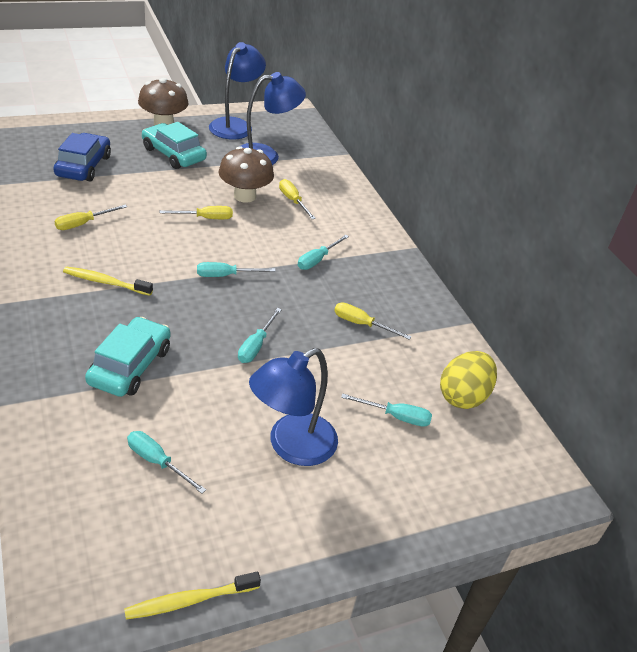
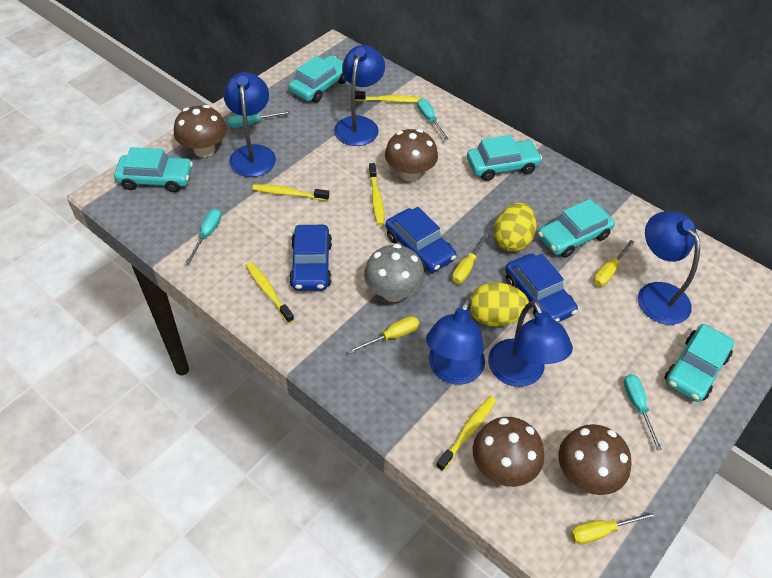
blue car: [53,133,111,181] = 1 -> [289,225,332,291] [386,207,456,273] [505,254,578,322] = 3
blue lamp: [209,42,266,139] [241,72,306,165] [249,348,338,466] = 3 -> [223,72,276,177] [334,45,385,146] [426,298,485,385] [488,300,573,387] [638,212,700,325] = 5
brown mushroom: [138,78,188,126] [218,146,274,203] = 2 -> [174,105,227,157] [385,129,438,182] [473,417,544,487] [558,424,632,495] = 4
grey mushroom: none = 0 -> [364,244,425,302] = 1
turquoise car: [85,317,171,397] [142,122,207,169] = 2 -> [114,147,193,192] [289,55,347,103] [467,135,542,181] [538,199,615,258] [664,324,734,402] = 5
turquoise screwdriver: [127,431,206,494] [197,262,276,277] [238,308,282,363] [298,235,349,270] [341,393,432,427] = 5 -> [185,209,221,264] [228,111,291,128] [417,99,449,140] [624,374,662,451] = 4
yellow egg: [440,351,497,409] = 1 -> [470,282,529,327] [494,203,537,252] = 2
yellow toothbrush: [63,267,153,296] [124,572,261,620] = 2 -> [246,262,294,323] [252,184,329,201] [355,91,422,103] [369,163,384,225] [436,396,496,471] = 5

